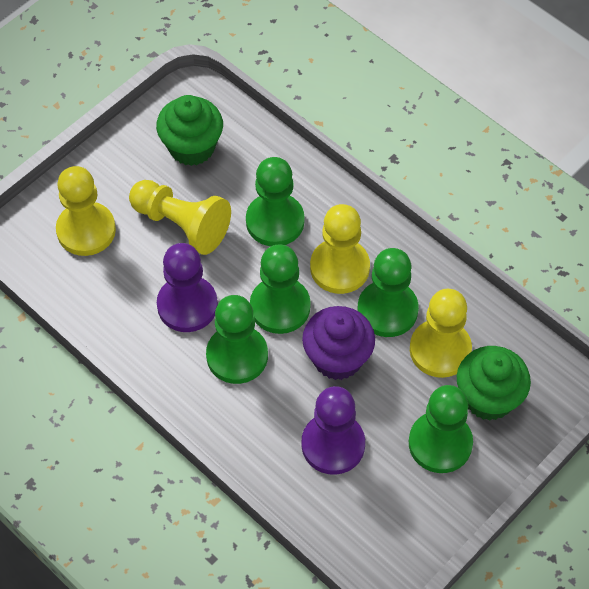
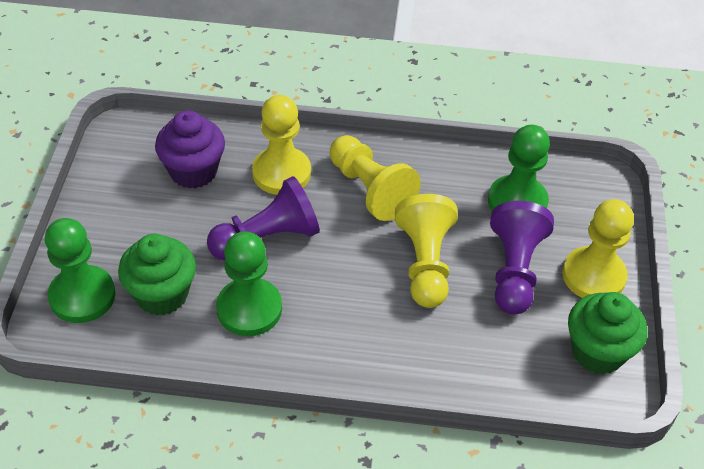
green pawn: [206,295,268,384] [246,157,305,246] [250,244,311,334] [358,248,419,337] [409,385,473,473] = 5 -> [45,218,116,323] [216,231,282,336] [488,125,550,211] = 3

